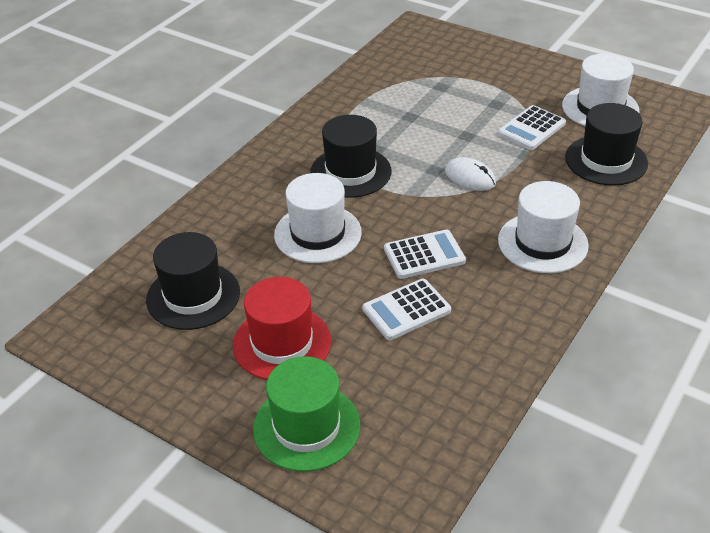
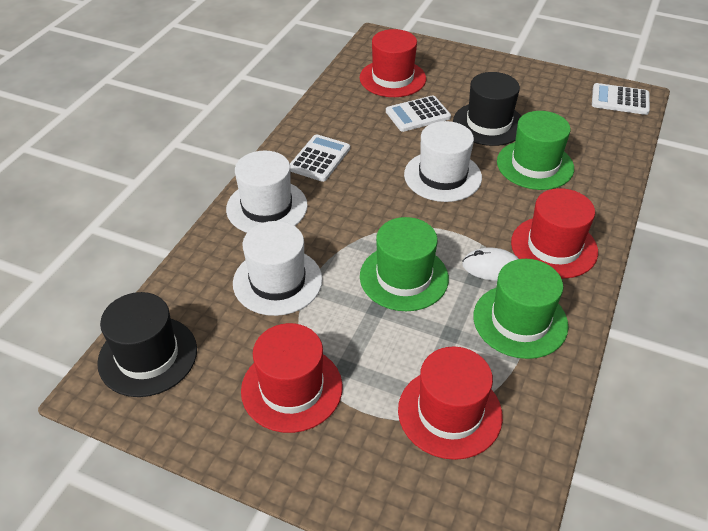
black hat: [146,232,240,330] [310,115,391,198] [565,103,648,186] = 3 -> [97,292,197,397] [453,72,521,146] = 2
green hat: [253,356,360,472] = 1 -> [360,217,449,311] [473,259,569,359] [497,111,574,190] = 3
red hat: [233,277,331,380] = 1 -> [241,323,343,433] [360,29,426,97] [398,346,503,460] [511,188,598,278] = 4

